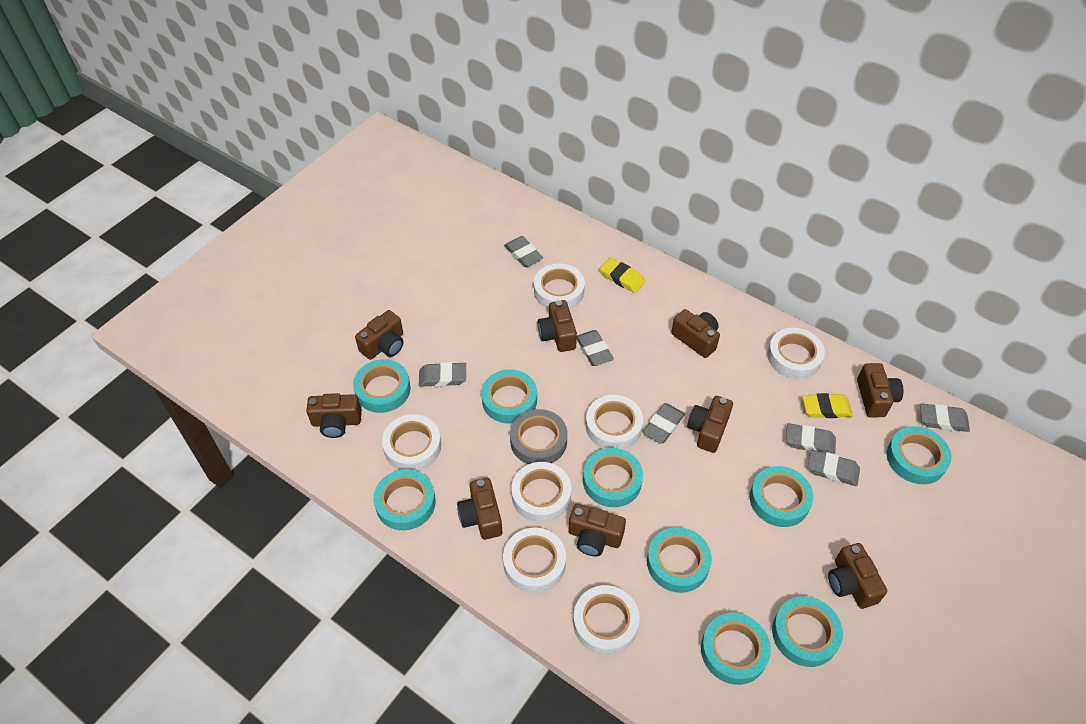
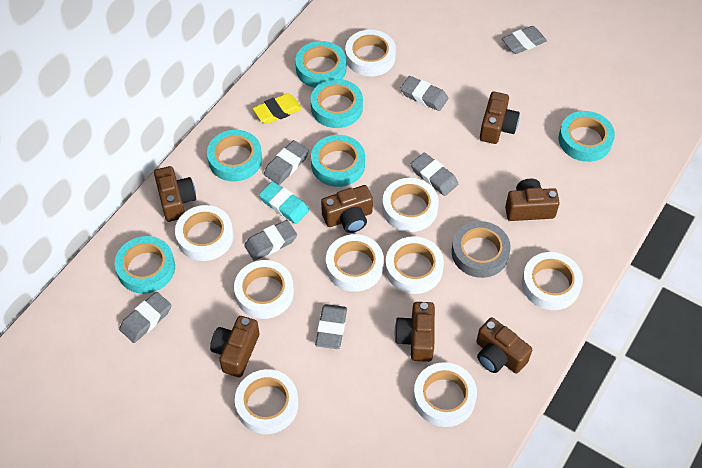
brown camera: [306,393,362,438] [355,310,404,360] [457,478,502,540] [538,300,577,352] [568,504,626,556] [671,309,720,358] [687,396,733,453] [828,543,887,609] [857,363,903,418] = 9 -> [154,166,196,222] [210,316,260,377] [321,185,373,233] [395,302,435,362] [476,317,532,373] [480,92,520,144] [505,179,560,221] = 7
turquoise eraser: none = 0 -> [259,181,309,224] = 1
turquoise tape: [353,359,410,413] [373,469,436,530] [481,369,537,424] [583,448,643,507] [647,527,712,593] [701,613,771,685] [750,466,814,527] [772,596,843,667] [887,426,951,484] = 9 -> [115,236,175,294] [207,130,262,182] [295,41,346,88] [311,79,363,128] [311,135,365,187] [558,111,615,162] = 6
white tape: [382,414,441,471] [503,528,566,593] [511,462,571,522] [534,263,585,309] [573,585,640,655] [586,395,643,449] [767,328,825,379] = 7 -> [175,205,234,261] [234,260,294,319] [235,369,298,434] [326,234,384,292] [345,30,396,76] [382,178,439,232] [385,236,444,294] [413,362,477,427] [522,252,583,310] = 9
yellow eraser: [600,257,646,293] [802,393,853,418] = 2 -> [253,93,302,124] = 1

